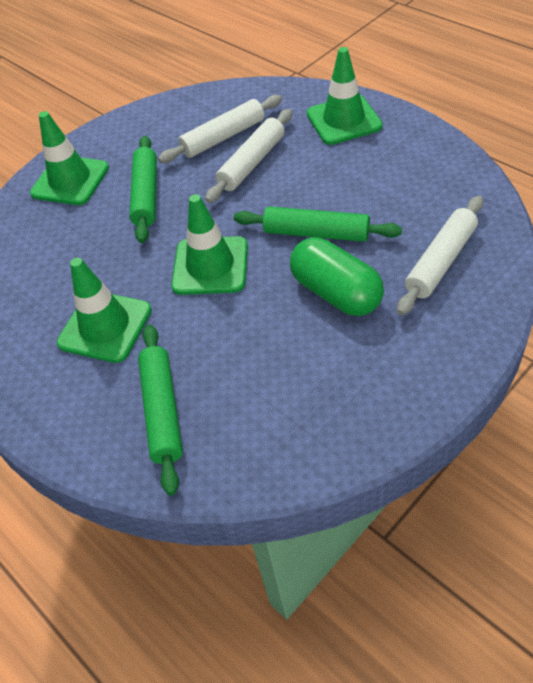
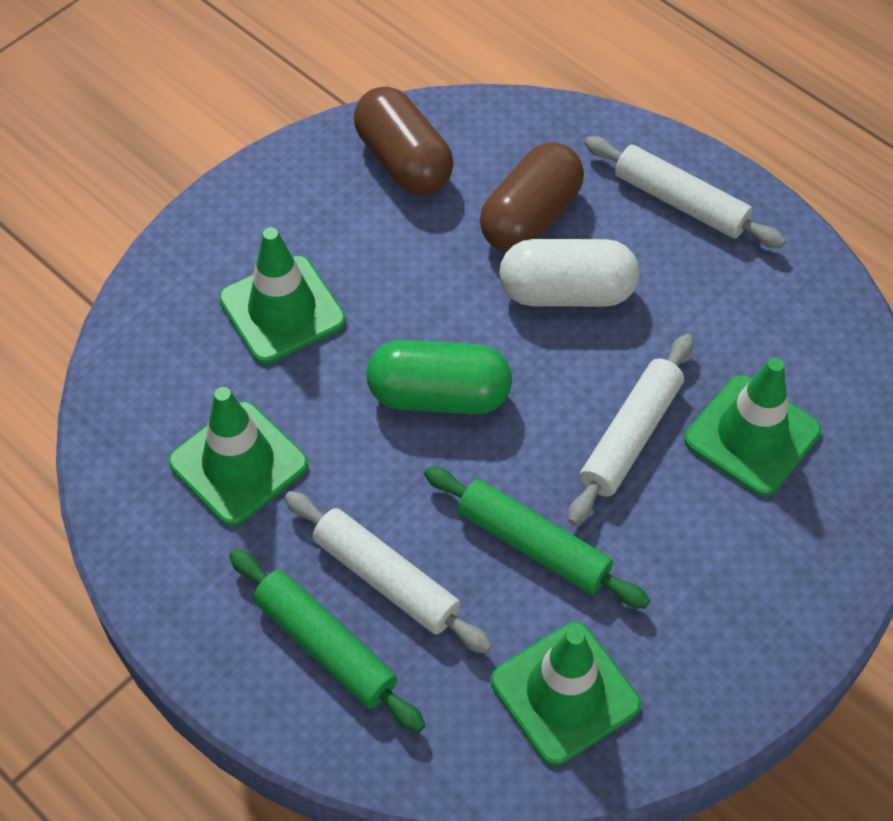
brown capsule: none = 0 -> [354,87,453,195] [480,142,584,252] = 2
green rolling pin: [130,136,157,243] [138,325,183,496] [234,206,402,242] = 3 -> [229,549,425,733] [424,466,650,609] = 2
white capsule: none = 0 -> [499,239,639,307] = 1

